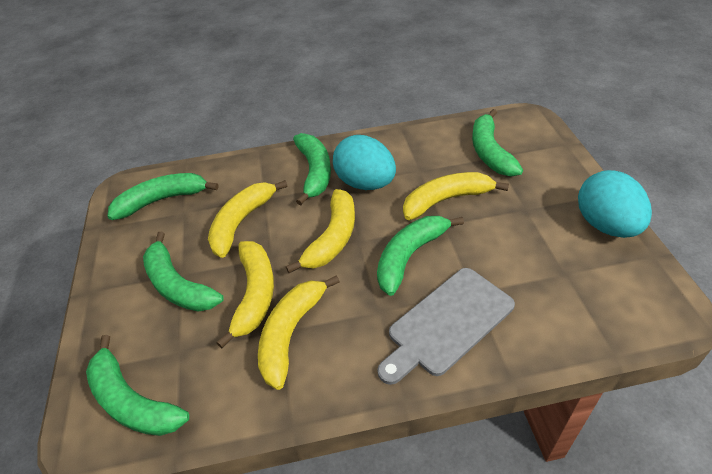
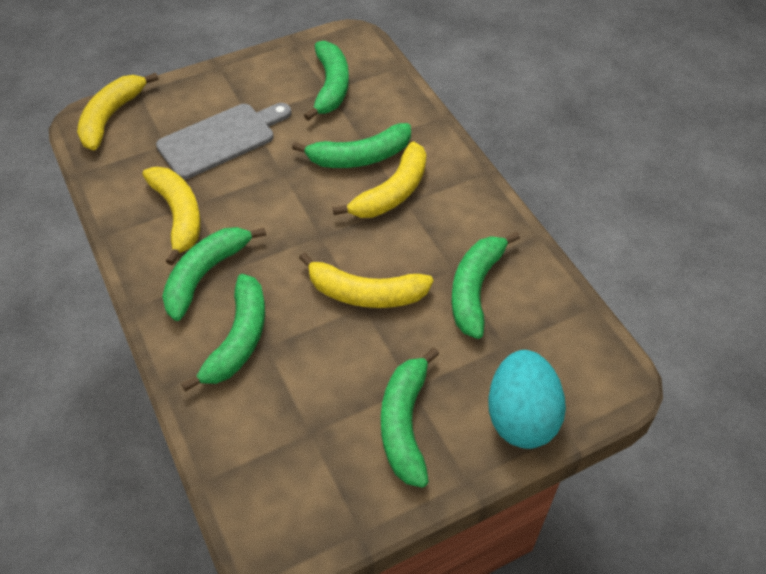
turquoise egg: [333,135,396,190] [578,170,652,238] = 2 -> [488,350,566,449] = 1
yellow banana: [208,180,288,258] [216,241,274,348] [258,275,340,390] [286,189,355,273] [403,172,509,220] = 5 -> [77,73,159,150] [142,167,201,265] [299,252,433,308] [333,141,426,218] = 4

